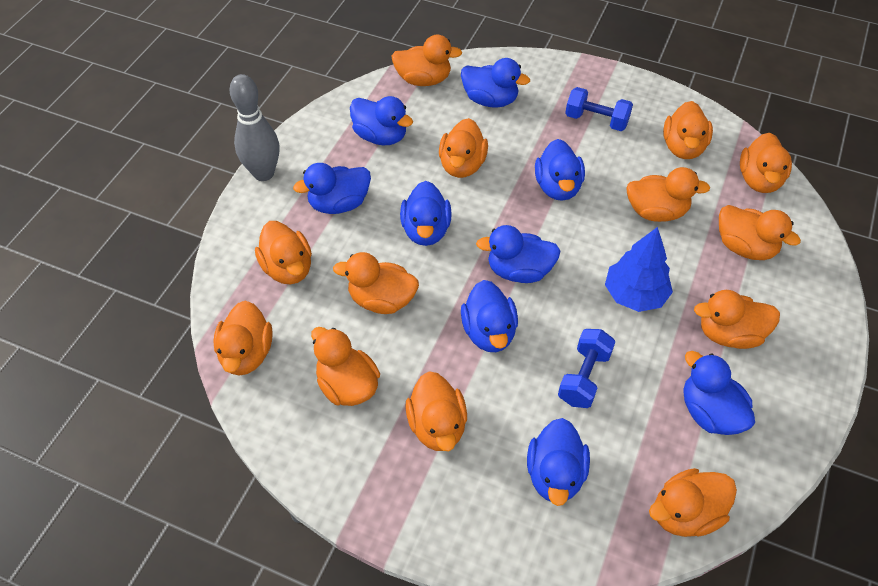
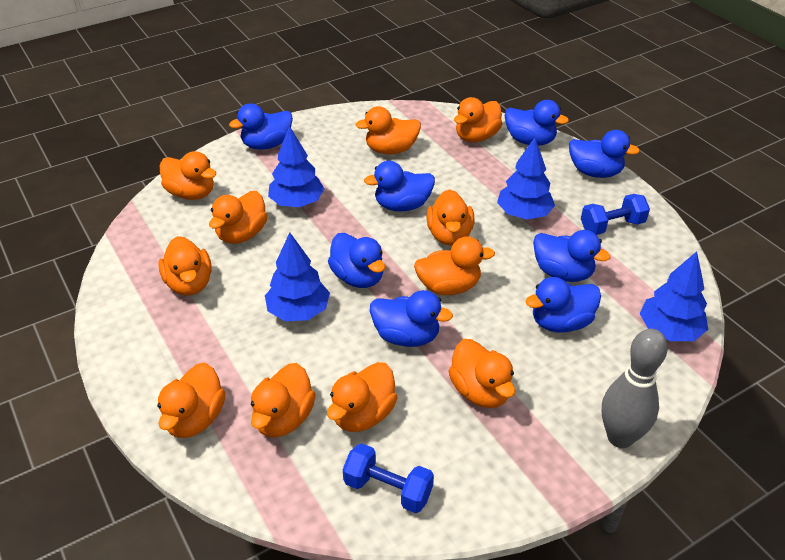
blue duck: [293,163,371,214] [350,96,413,145] [400,181,452,246] [461,58,530,108] [461,280,518,352] [476,225,560,283] [527,418,590,506] [535,139,585,201] [684,351,755,435] = 9 -> [229,103,293,150] [328,233,385,288] [364,161,435,211] [370,290,453,347] [505,100,569,146] [525,277,601,332] [533,230,611,282] [569,130,640,178] = 8
blue tree: [605,227,673,312] = 1 -> [265,232,330,321] [268,126,324,207] [497,137,555,220] [639,251,708,341] = 4
orange duck: [213,301,273,375] [255,221,312,284] [311,327,380,406] [333,252,419,314] [391,35,462,86] [405,371,467,451] [439,118,488,178] [626,167,710,222] [649,468,737,537] [663,101,713,159] [694,290,780,349] [719,205,801,260] [740,133,792,193] = 13 -> [157,363,225,438] [158,236,212,296] [160,151,216,200] [209,191,268,244] [251,363,316,437] [327,362,398,432] [355,106,421,154] [414,236,495,295] [427,189,474,246] [449,339,515,408] [454,97,503,142] = 11

